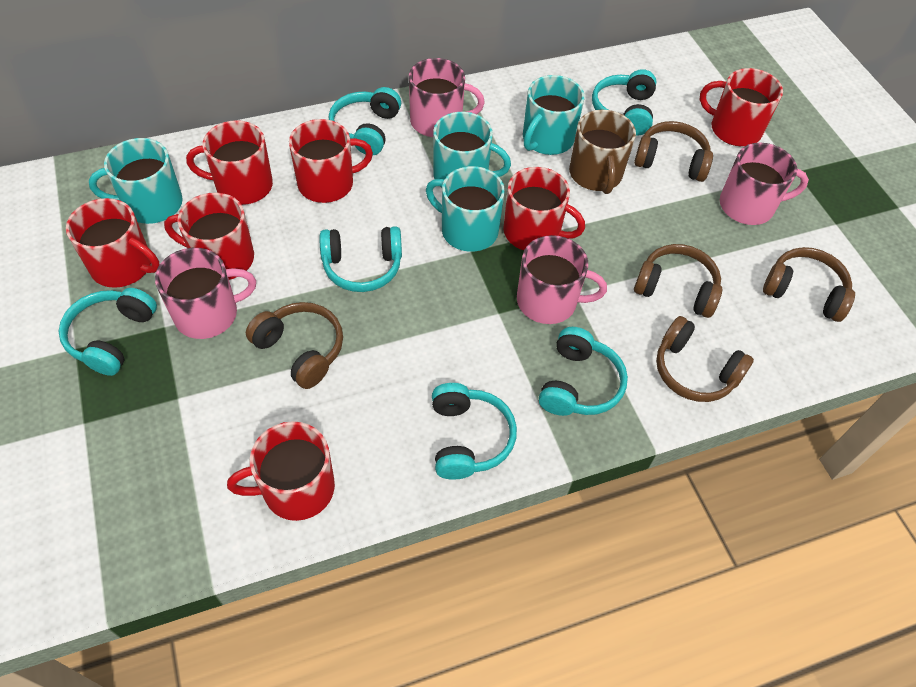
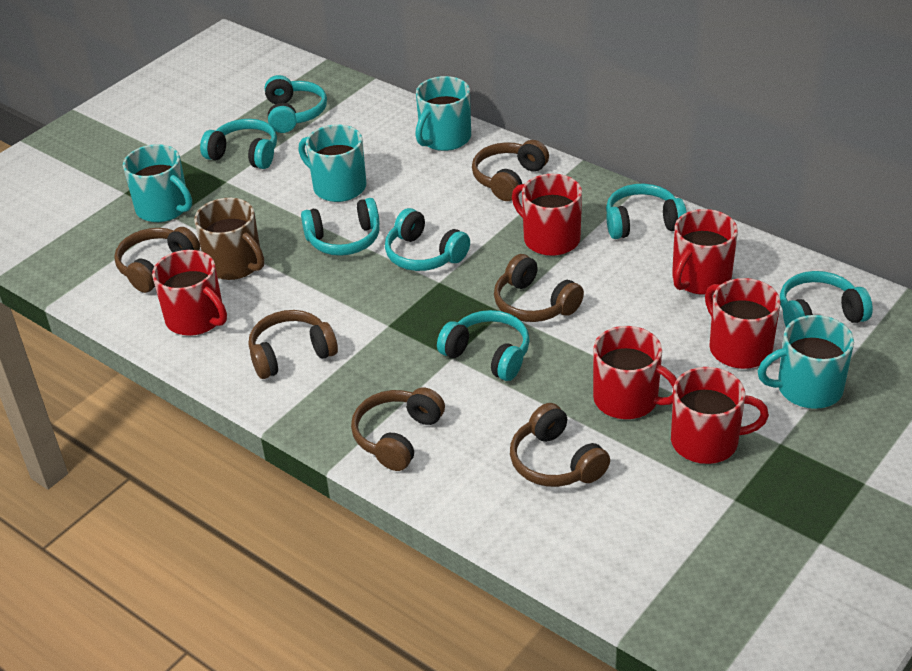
brown headphones: [246,302,343,389] [634,121,713,182] [634,244,722,318] [656,316,754,402] [763,247,855,322] = 5 -> [114,227,200,293] [249,310,338,379] [351,387,445,471] [472,140,549,201] [494,254,584,322] [510,403,610,487] = 6
pink mug: [155,248,256,339] [409,58,485,137] [517,235,607,324] [720,143,809,225] = 4 -> none = 0
red mug: [66,198,160,288] [164,192,254,280] [186,120,273,205] [227,421,335,521] [289,119,373,203] [503,167,585,250] [699,68,783,146] = 7 -> [152,250,227,336] [512,174,582,256] [593,326,677,419] [671,367,769,464] [672,209,738,295] [705,278,780,369] = 6
turquoise headphones: [59,288,157,376] [320,227,402,292] [329,87,401,155] [432,383,517,480] [539,327,628,416] [592,69,656,136] = 6 -> [200,119,277,169] [265,75,327,133] [301,198,380,256] [385,208,470,271] [437,310,530,381] [606,184,687,239] [780,271,873,327] = 7

